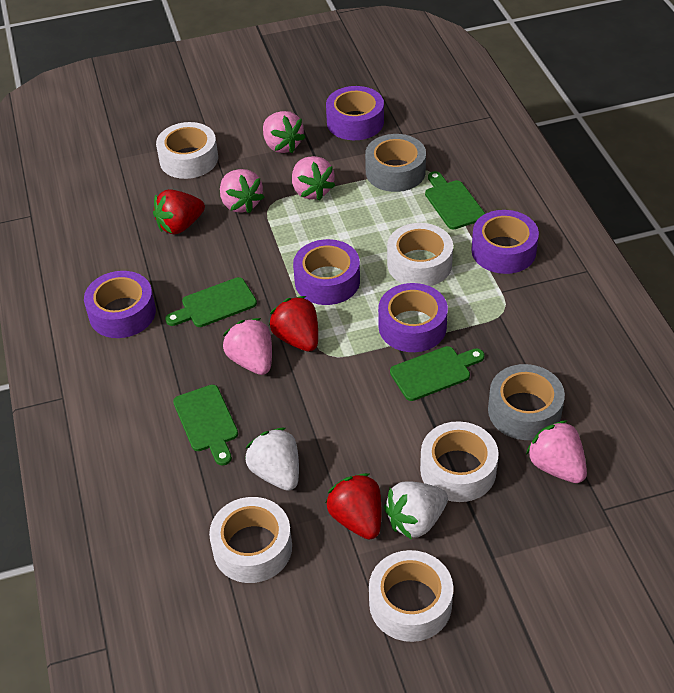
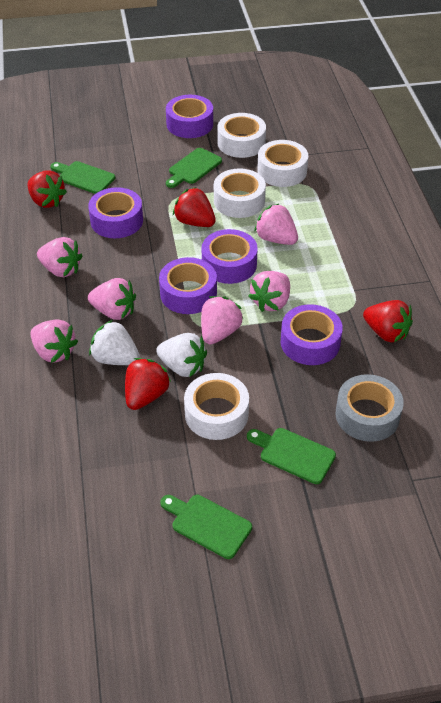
grey tape: [365,134,426,192] [488,364,565,440] = 2 -> [336,374,404,442] = 1
pink strawberry: [220,169,264,213] [223,318,272,375] [263,111,306,153] [292,156,335,201] [526,420,587,483] = 5 -> [31,319,78,363] [37,237,83,277] [88,278,136,320] [201,296,243,344] [248,271,290,312] [254,204,298,245] = 6
red strawberry: [153,189,205,235] [269,296,318,352] [326,473,381,540] = 3 -> [28,171,67,208] [125,358,171,410] [173,187,216,227] [363,300,413,342] = 4
white tape: [156,122,218,179] [209,497,292,583] [369,550,453,642] [387,223,453,286] [420,421,498,502] = 5 -> [184,373,249,440] [214,168,266,218] [217,113,266,158] [257,140,308,187] = 4

